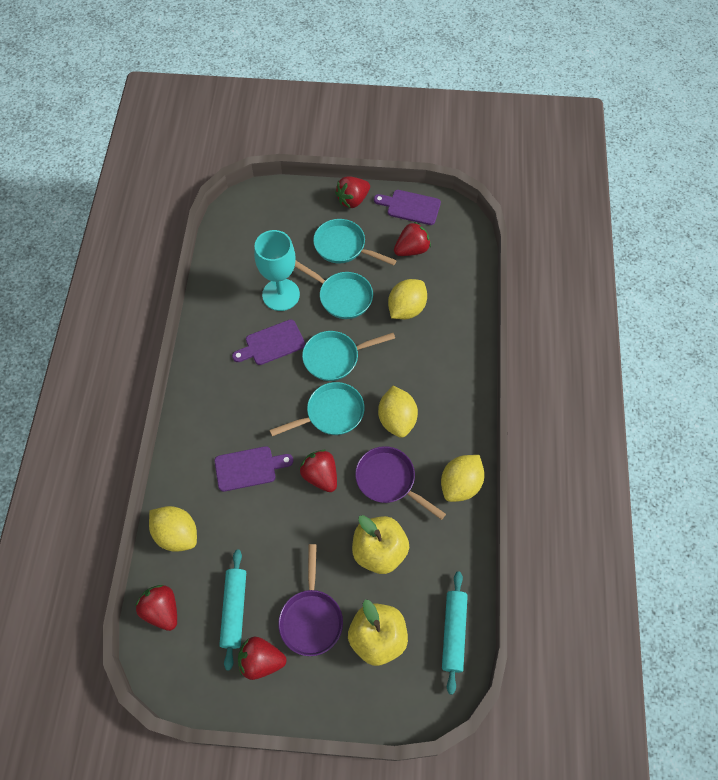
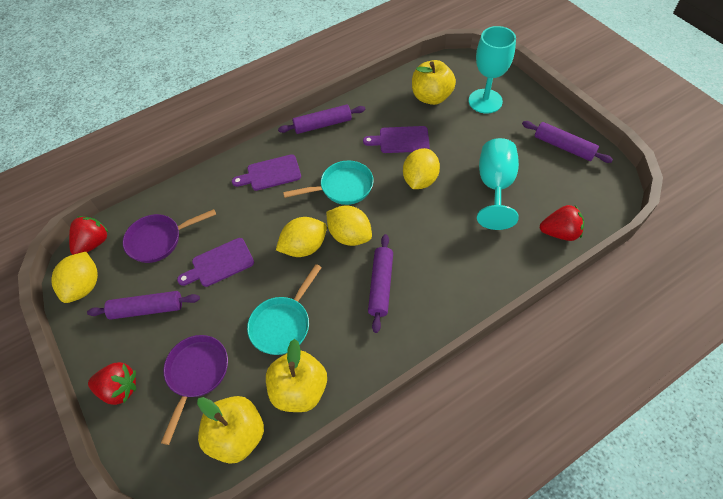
purple rolling pin: none = 0 -> [87,291,200,320] [278,105,366,134] [368,234,393,333] [522,121,613,163] = 4
red strawberry: [135,585,177,631] [238,637,286,680] [299,450,337,492] [335,176,370,208] [394,221,431,256] = 5 -> [69,216,108,255] [88,362,136,405] [540,205,584,241] = 3
turquoise goblet: [254,230,300,311] = 1 -> [468,26,516,114] [477,138,519,230] = 2
turquoise pan: [270,382,365,436] [295,260,373,319] [302,331,395,381] [313,219,397,265] = 4 -> [247,264,322,355] [283,161,374,205] = 2
turquoise rolling pin: [219,549,246,670] [442,571,468,695] = 2 -> none = 0
yellow apple: [348,599,408,666] [352,515,410,574] = 2 -> [197,396,264,464] [266,339,327,412] [412,60,456,105] = 3

